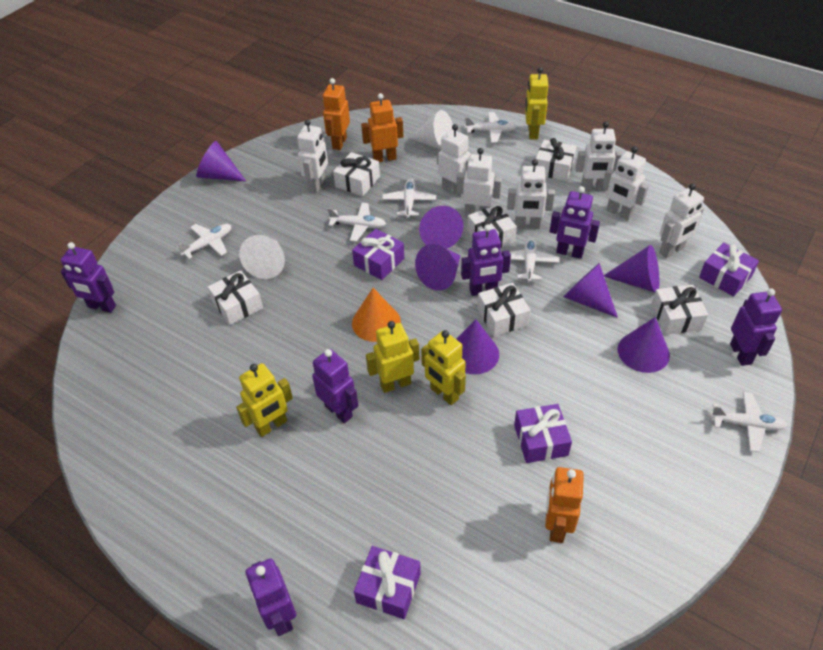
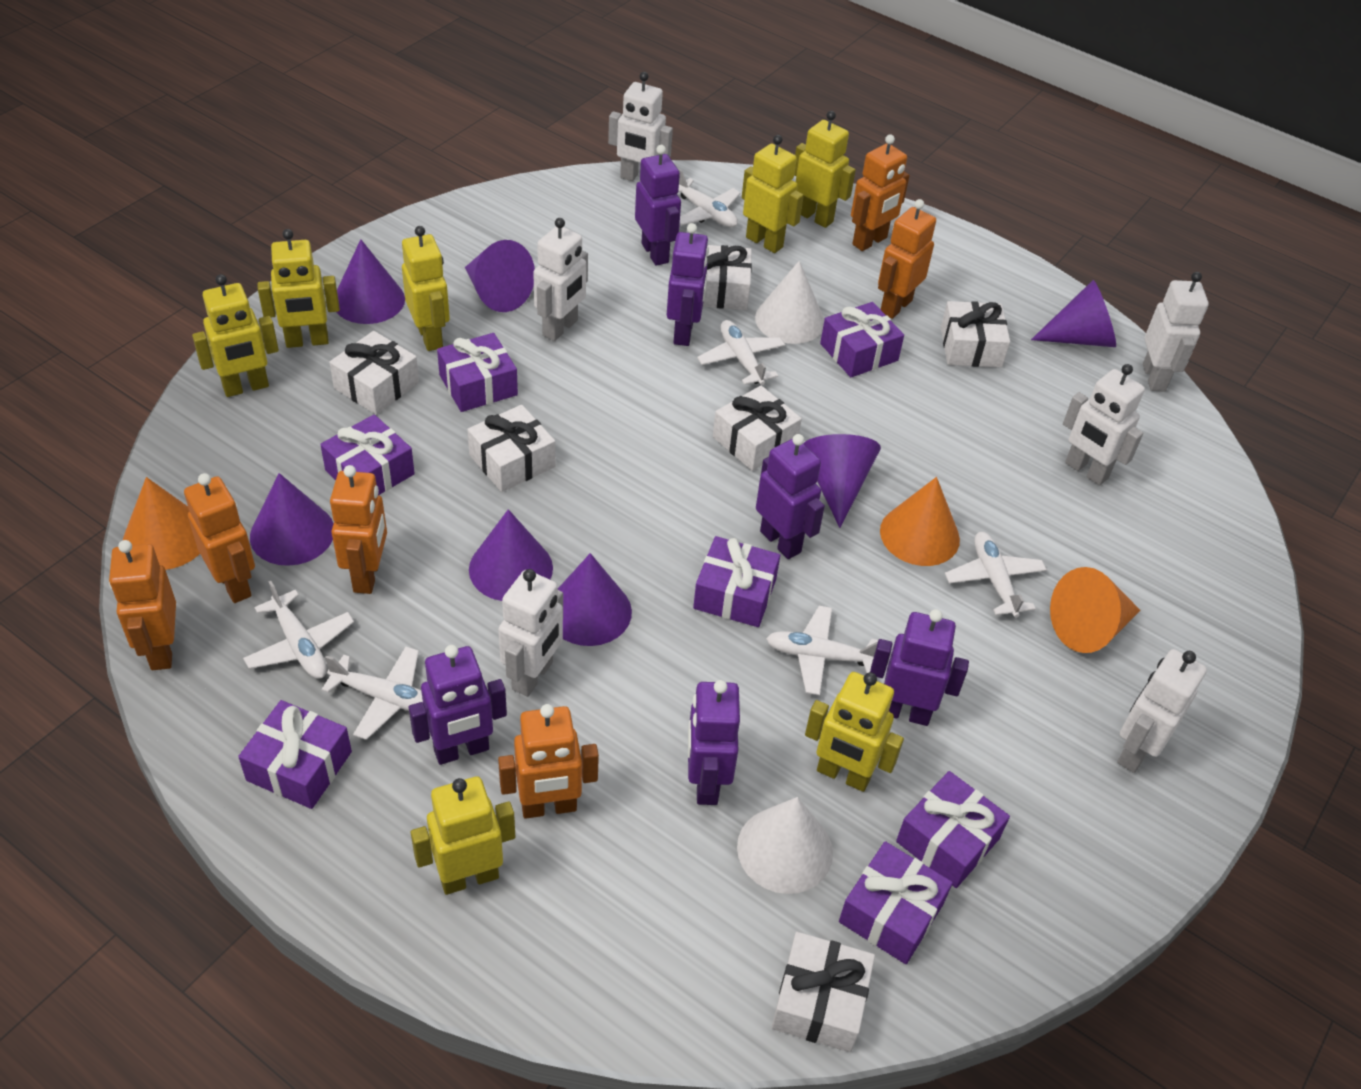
orange cone: [352,288,401,342] = 1 -> [123,477,200,570] [880,477,960,566] [1050,567,1141,653] = 3
orange robot: [323,78,350,150] [361,93,403,162] [545,467,584,543] = 3 -> [109,540,176,670] [184,473,255,603] [330,465,387,594] [498,704,599,819] [851,134,910,251] [878,199,936,319] = 6
purple gift: [352,229,404,280] [354,546,421,619] [514,404,572,463] [699,243,759,296] = 4 -> [238,700,352,809] [320,415,415,495] [437,333,518,412] [693,536,780,627] [820,302,904,377] [839,841,953,964] [896,771,1010,888] = 7
white robot: [297,120,328,193] [437,124,471,197] [456,148,502,216] [507,159,555,229] [576,121,623,191] [602,146,649,220] [659,184,704,258] = 7 -> [498,569,563,697] [533,218,588,341] [608,72,673,181] [1063,364,1145,486] [1117,649,1207,773] [1143,272,1209,392] = 6
yellow robot: [236,363,293,437] [366,321,419,393] [421,330,466,405] [525,67,548,139] = 4 -> [192,274,279,397] [257,229,340,348] [402,226,450,351] [411,777,515,895] [742,135,804,253] [794,111,856,228] [805,672,904,792] = 7

